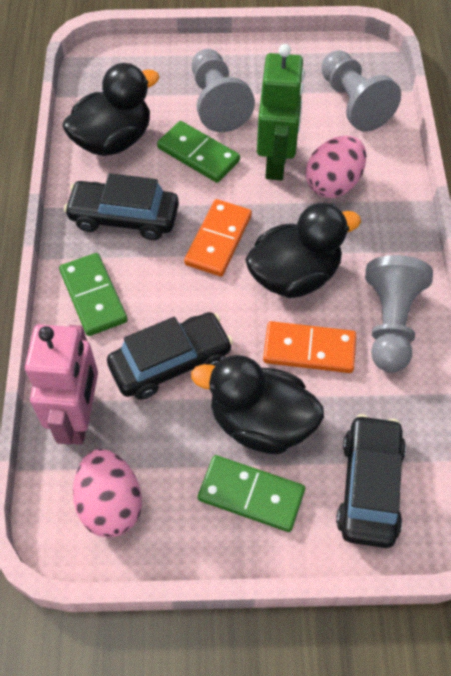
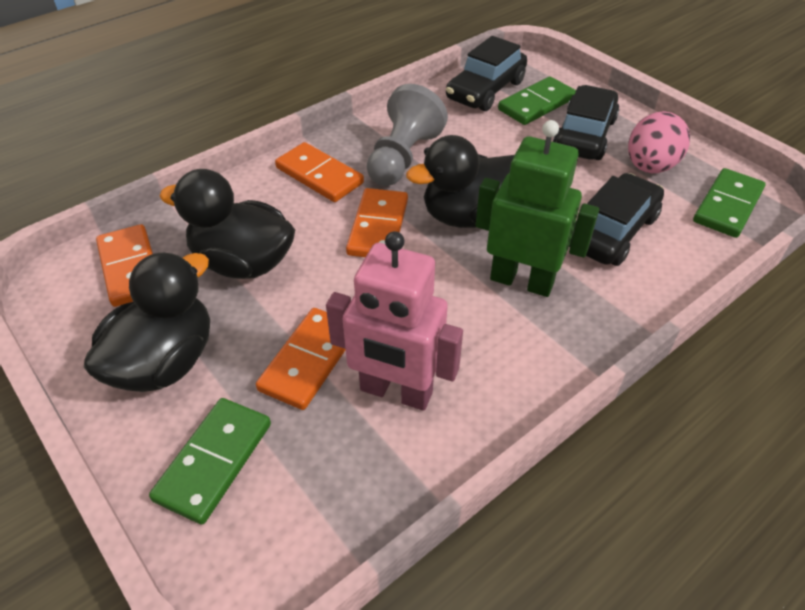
grey pawn: [192,49,255,132] [321,50,401,132] [365,255,433,373] = 3 -> [367,84,448,186] = 1
orange domino: [184,199,252,277] [263,321,356,373] = 2 -> [96,224,153,307] [256,308,346,410] [275,142,364,202] [346,188,408,257] = 4
pink egg: [73,449,142,538] [306,136,366,198] = 2 -> [628,111,690,173] = 1

